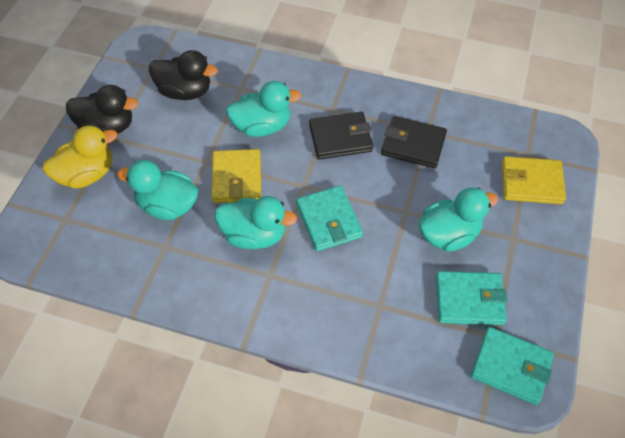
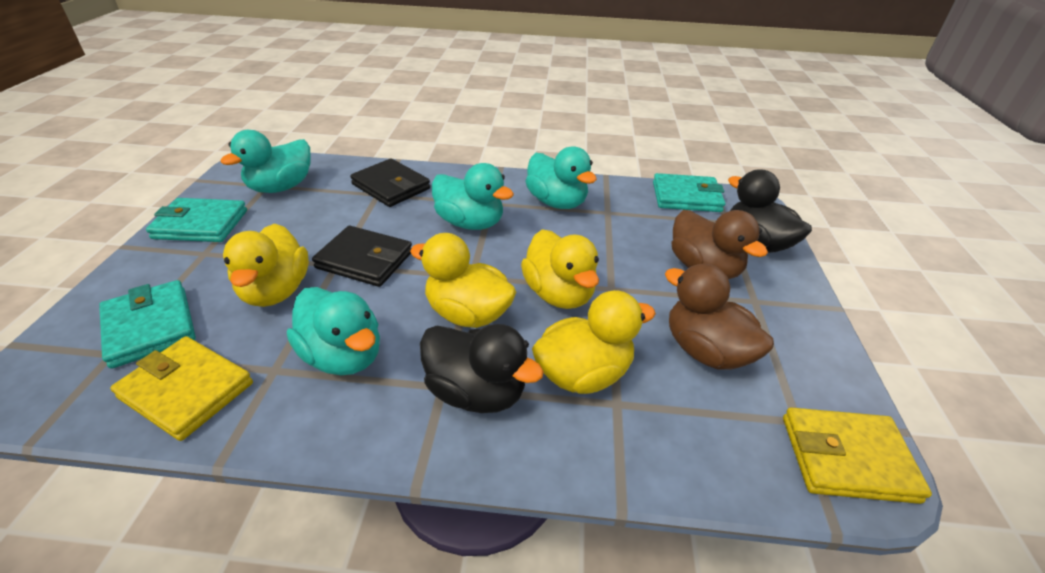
brown duck: none = 0 -> [665,263,774,370] [672,210,768,279] = 2
yellow duck: [43,125,117,189] = 1 -> [223,224,309,307] [410,233,516,328] [521,229,599,309] [532,290,656,394] = 4

